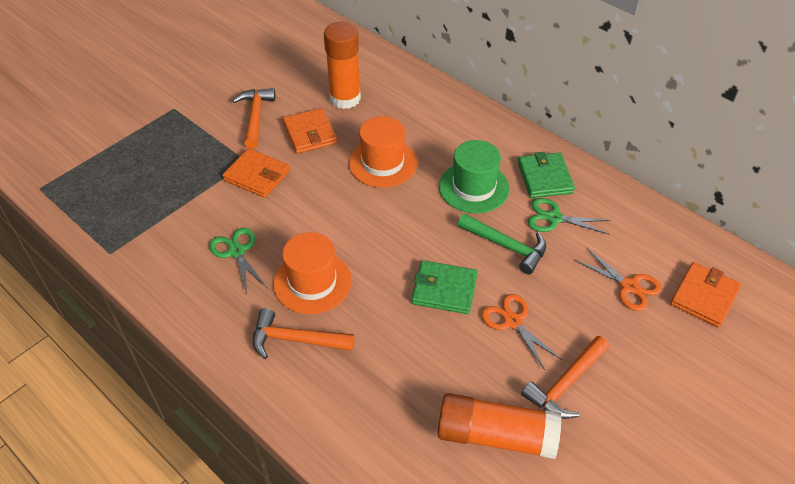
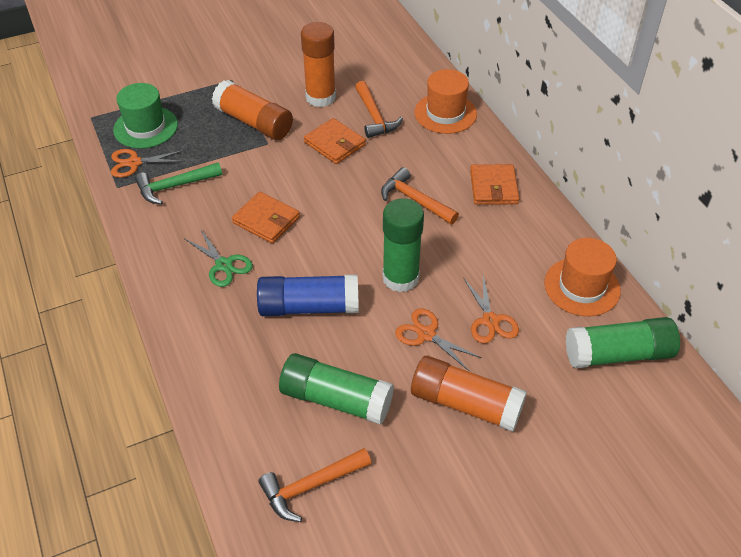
blue glue stick: none = 0 -> [257,274,359,316] = 1
green glue stick: none = 0 -> [279,353,394,425] [382,198,424,292] [565,317,680,368] = 3
green scissors: [209,228,267,294] [528,198,611,235] = 2 -> [184,230,253,287] = 1
green wallet: [412,260,477,314] [518,152,575,198] = 2 -> none = 0
orange glue stick: [324,22,361,109] [438,393,561,459] = 2 -> [212,80,293,140] [301,22,336,107] [411,356,527,432] = 3
orange scissors: [481,294,562,370] [575,247,662,311] = 2 -> [111,149,185,178] [395,309,482,372] [464,275,519,344] = 3

